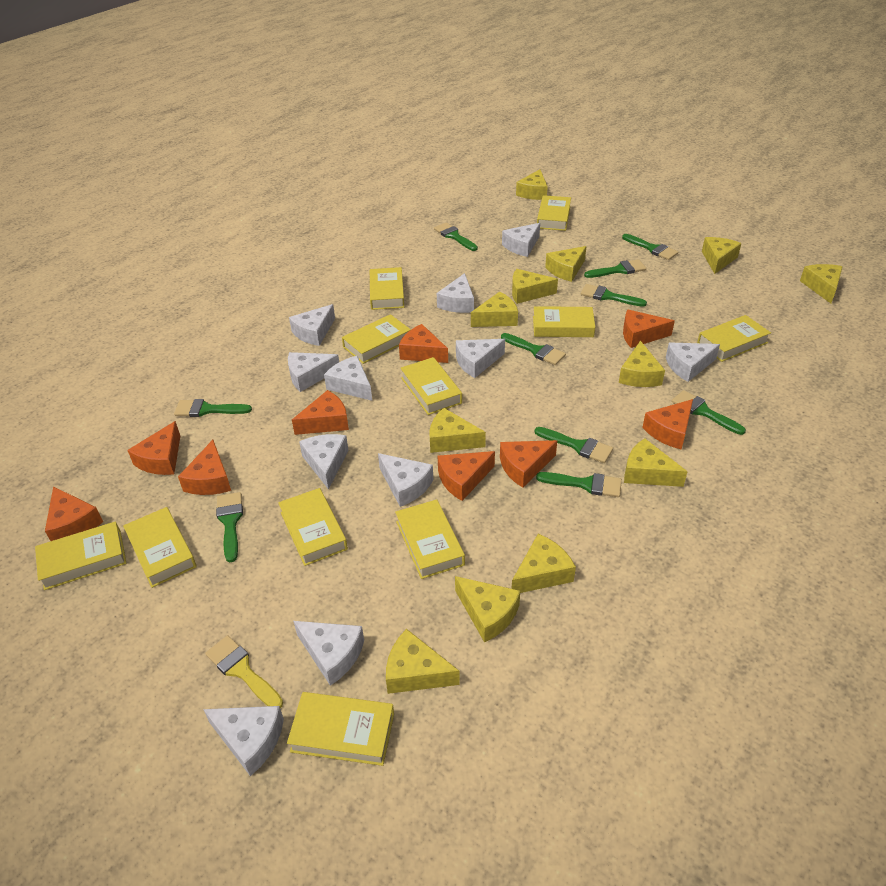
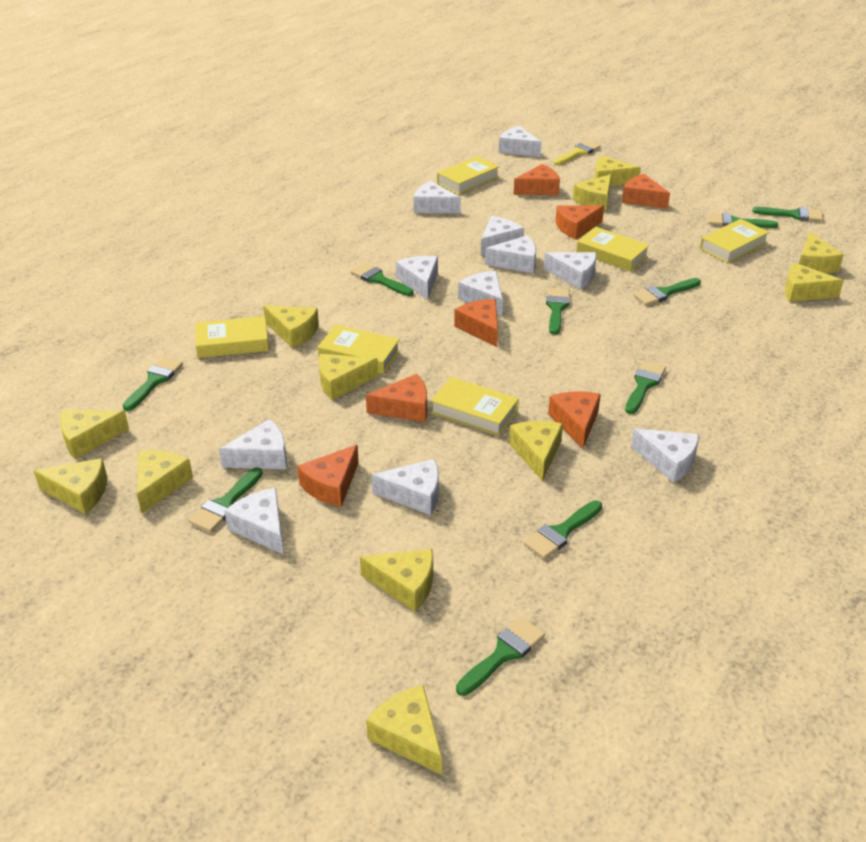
orange cheese: [45,487,103,541] [128,421,180,475] [178,440,231,495] [292,390,349,435] [399,324,448,363] [438,451,495,501] [500,440,557,488] [623,309,675,348] [642,399,693,449] = 9 -> [297,445,359,507] [366,374,427,422] [454,299,498,347] [513,164,560,195] [548,391,601,448] [555,205,604,240] [622,174,670,209] = 7
yellow book: [35,521,127,590] [123,507,197,588] [278,488,348,566] [287,692,394,766] [342,314,411,364] [370,267,404,310] [395,499,465,579] [400,357,462,415] [533,306,595,337] [537,195,571,231] [697,315,771,362] = 11 -> [195,316,269,358] [318,325,400,374] [431,377,519,436] [437,156,499,194] [576,227,650,271] [700,219,769,263] = 6

